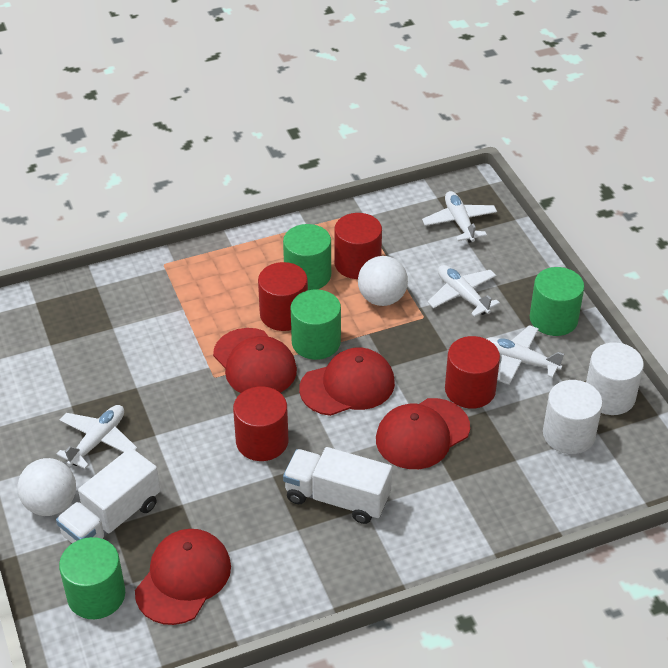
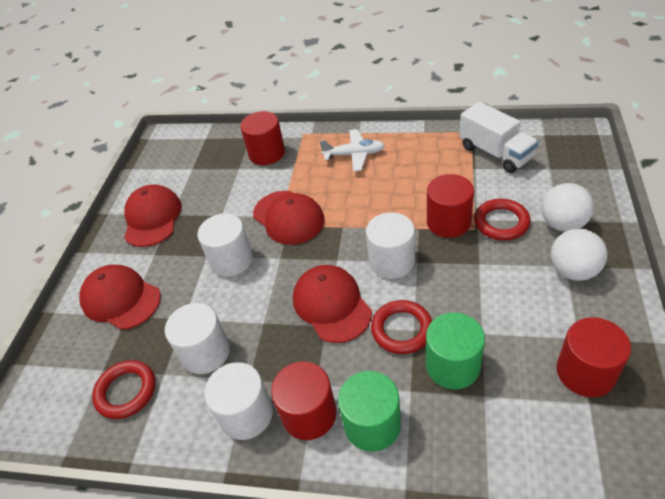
green cylinder: [59,537,125,619] [283,224,331,290] [291,289,341,360] [530,267,584,336] = 4 -> [338,371,401,452] [426,312,485,389] = 2
red ring: none = 0 -> [92,360,156,419] [371,300,432,354] [474,199,531,241] = 3
white cylinder: [543,380,603,454] [586,342,644,415] = 2 -> [165,303,230,374] [197,213,253,277] [204,362,273,440] [366,212,415,279] = 4
white plane: [56,405,137,469] [422,191,497,243] [427,265,500,317] [487,325,564,385] = 4 -> [320,129,385,172] = 1
white truck: [56,448,160,543] [283,447,392,524] = 2 -> [459,102,539,173] = 1

